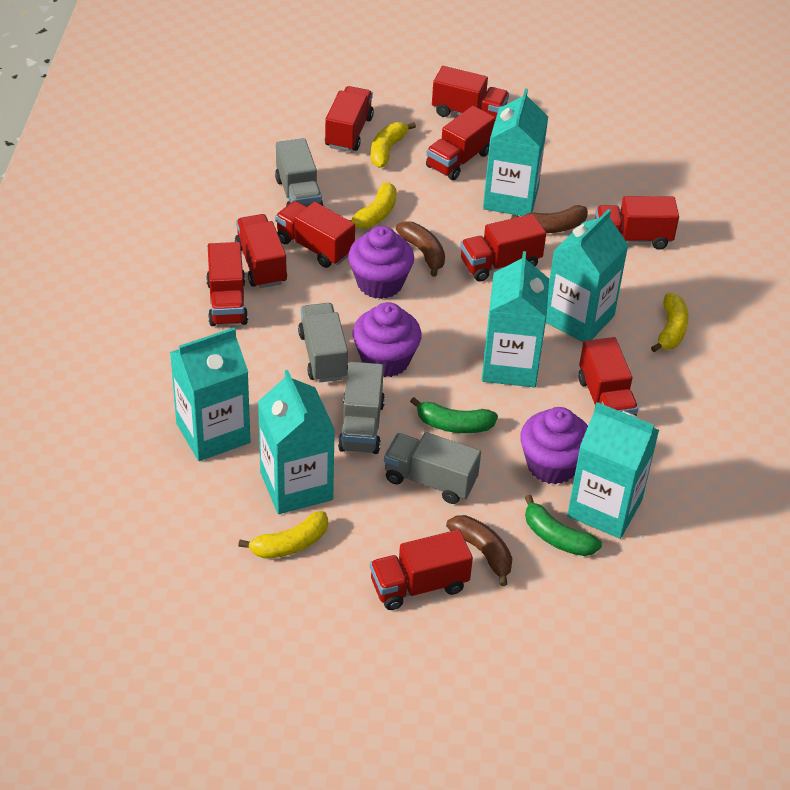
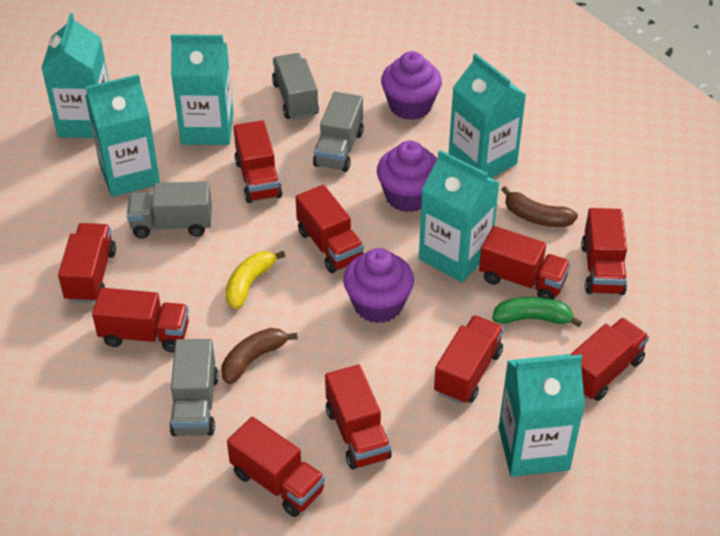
brown banana: [396,222,445,277] [446,515,512,586] [511,205,588,233] = 3 -> [221,328,298,384] [501,186,578,227] = 2
green banana: [410,397,498,433] [525,495,602,556] = 2 -> [492,297,582,327] = 1
yellow banana: [238,511,328,558] [349,182,397,229] [371,122,416,168] [651,293,689,352] = 4 -> [225,251,285,309] = 1

